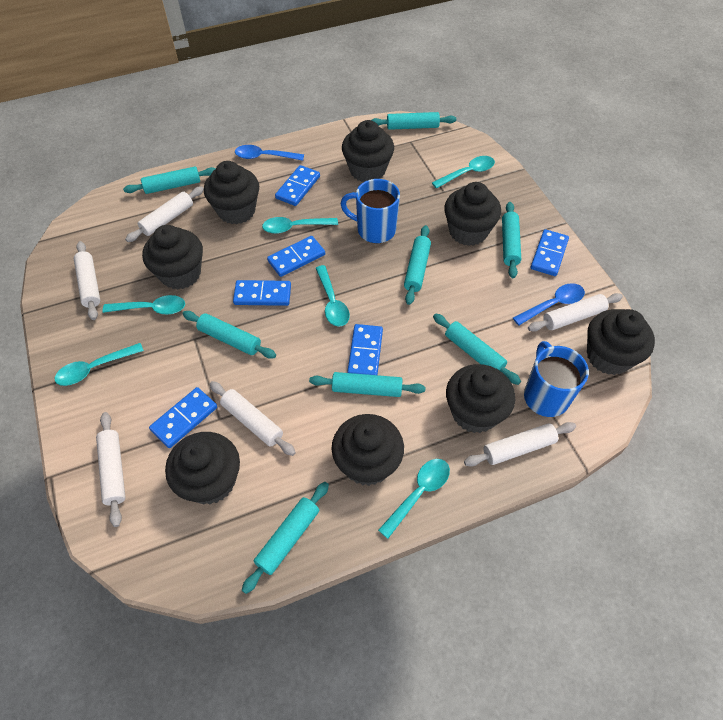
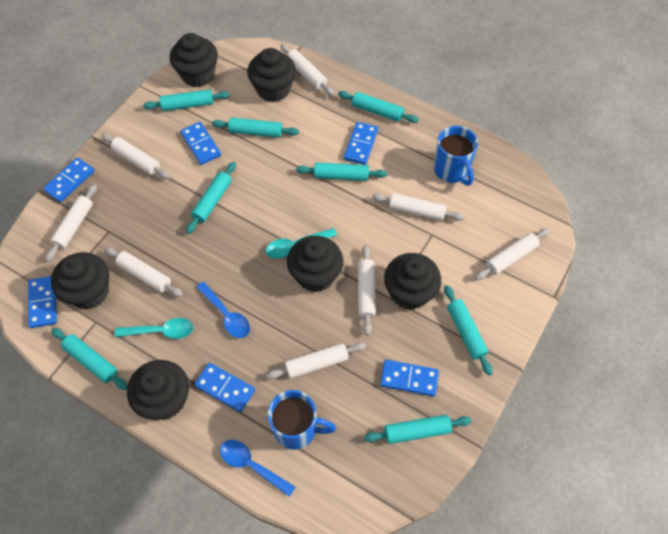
black cupcake: [142,225,203,289] [165,432,240,505] [204,161,259,224] [332,414,404,486] [342,120,394,182] [444,182,501,246] [446,364,515,433] [587,309,655,375] = 8 -> [51,252,109,309] [127,360,189,420] [170,33,218,87] [247,48,296,102] [287,236,343,292] [384,253,441,310] = 6
turquoise spoon: [55,343,144,386] [103,295,185,315] [262,217,338,234] [316,265,350,326] [378,459,450,539] [432,156,495,189] = 6 -> [115,318,194,339] [266,228,337,258] = 2
white rolling pin: [74,241,100,320] [96,412,126,527] [125,186,204,242] [209,381,296,456] [464,422,576,467] [528,293,623,332] = 6 -> [45,184,97,262] [101,133,170,179] [104,247,183,297] [266,342,366,380] [280,44,334,96] [358,245,376,336] [372,193,464,221] [475,228,550,280] = 8

